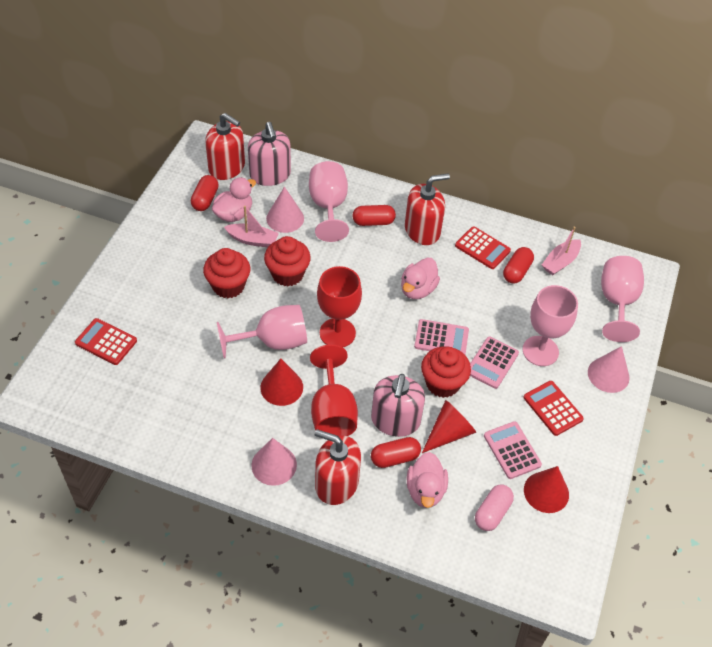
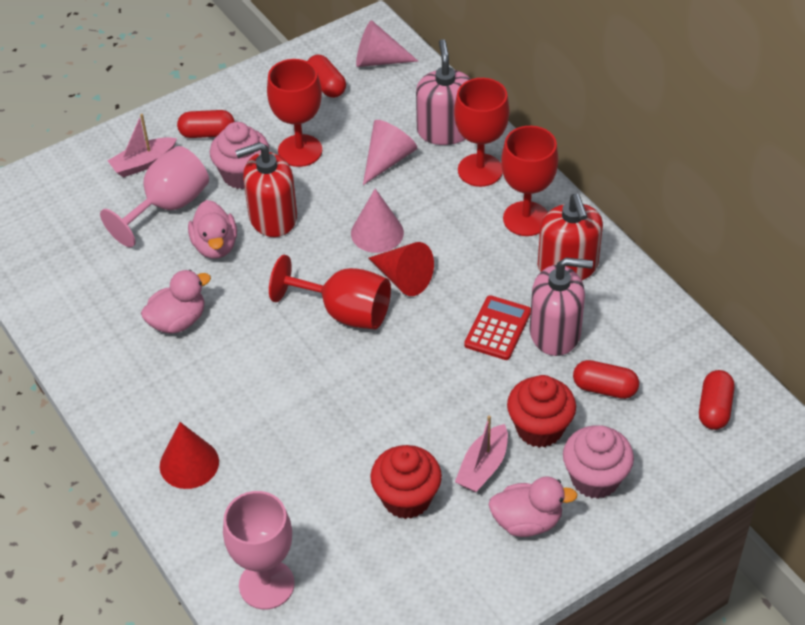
pink calculator: [414,319,469,354] [470,336,519,389] [484,421,542,479] = 3 -> none = 0
pink capsule: [475,485,514,531] = 1 -> none = 0
pink cupcake: none = 0 -> [210,122,269,189] [563,425,634,499] = 2
pink goblet: [217,305,307,359] [309,161,349,242] [523,285,578,366] [601,256,644,342] = 4 -> [100,146,209,247] [223,491,295,610] = 2
red calculator: [75,318,137,365] [455,226,511,269] [524,381,584,436] = 3 -> [464,295,531,360] = 1
red cone: [260,359,303,406] [422,400,476,453] [524,466,569,513] = 3 -> [159,422,219,489] [369,242,434,296] = 2
red cupcake: [203,248,250,298] [264,236,311,287] [421,346,471,398] = 3 -> [370,445,442,519] [507,375,576,447] = 2
red goblet: [310,345,358,436] [317,266,362,347] = 2 -> [267,59,322,167] [269,255,391,330] [454,78,509,187] [501,126,558,236] = 4
red soap dispenser: [205,113,245,180] [314,429,361,505] [405,173,450,245] = 3 -> [235,142,297,237] [538,194,603,280] = 2

